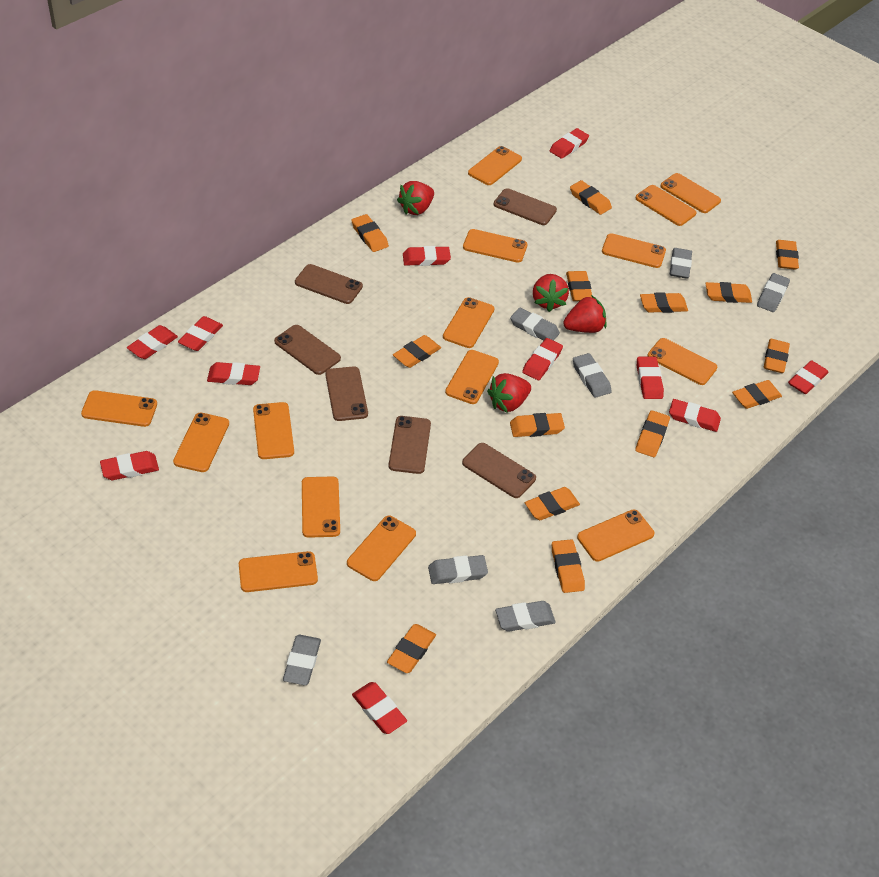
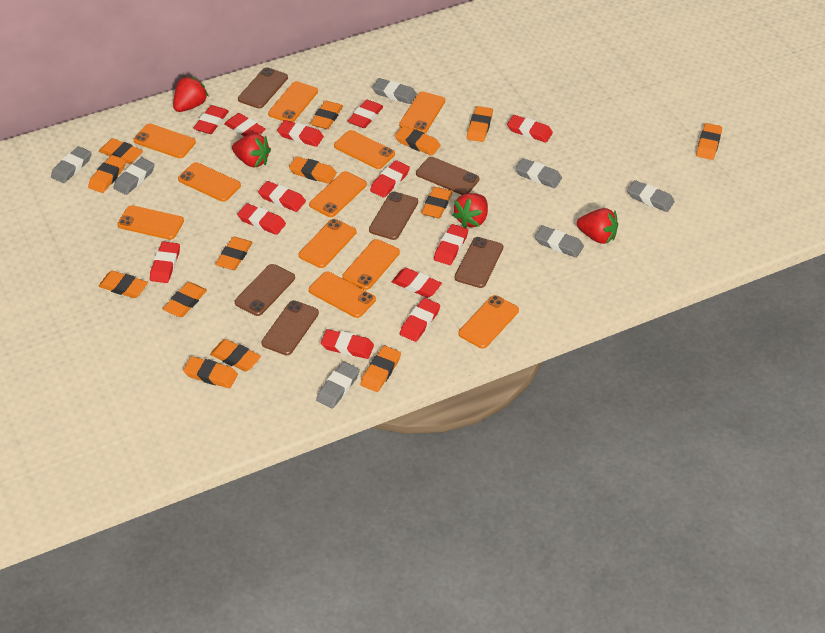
orange phone: [81,390,157,427] [173,413,229,472] [239,551,318,592] [253,402,294,459] [302,476,340,538] [347,516,416,581] [443,297,494,348] [445,350,499,404] [463,229,528,263] [468,146,522,185] [577,509,654,562] [602,233,666,268] [635,185,696,226] [647,338,717,385] [660,173,721,213] = 15 -> [117,205,184,240] [134,123,196,158] [178,162,241,202] [268,81,318,122] [299,219,356,268] [309,171,367,217] [309,272,376,318] [334,130,395,169] [342,239,400,290] [399,91,445,133] [458,295,519,349] = 11
red eraser: [100,451,159,480] [127,325,178,359] [178,316,223,351] [207,362,260,385] [352,682,407,734] [403,246,451,266] [522,338,563,380] [550,128,589,159] [637,357,664,399] [669,399,721,432] [788,360,829,394] = 11 -> [150,242,180,283] [193,105,229,134] [224,113,266,137] [237,203,286,235] [258,181,306,212] [277,120,324,147] [321,329,374,359] [348,100,383,128] [370,160,410,198] [392,268,442,298] [400,298,440,342] [434,224,468,265] [507,115,553,143] = 13

